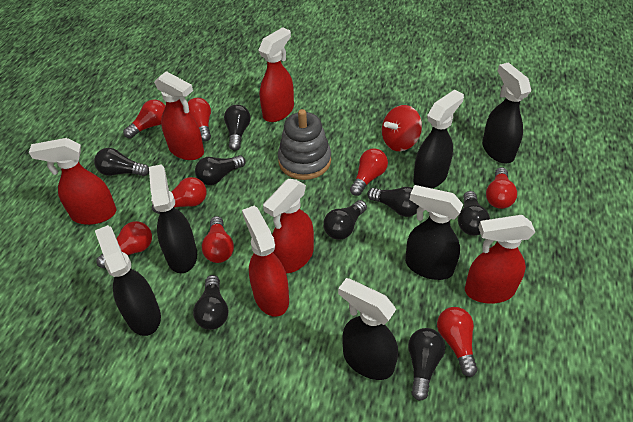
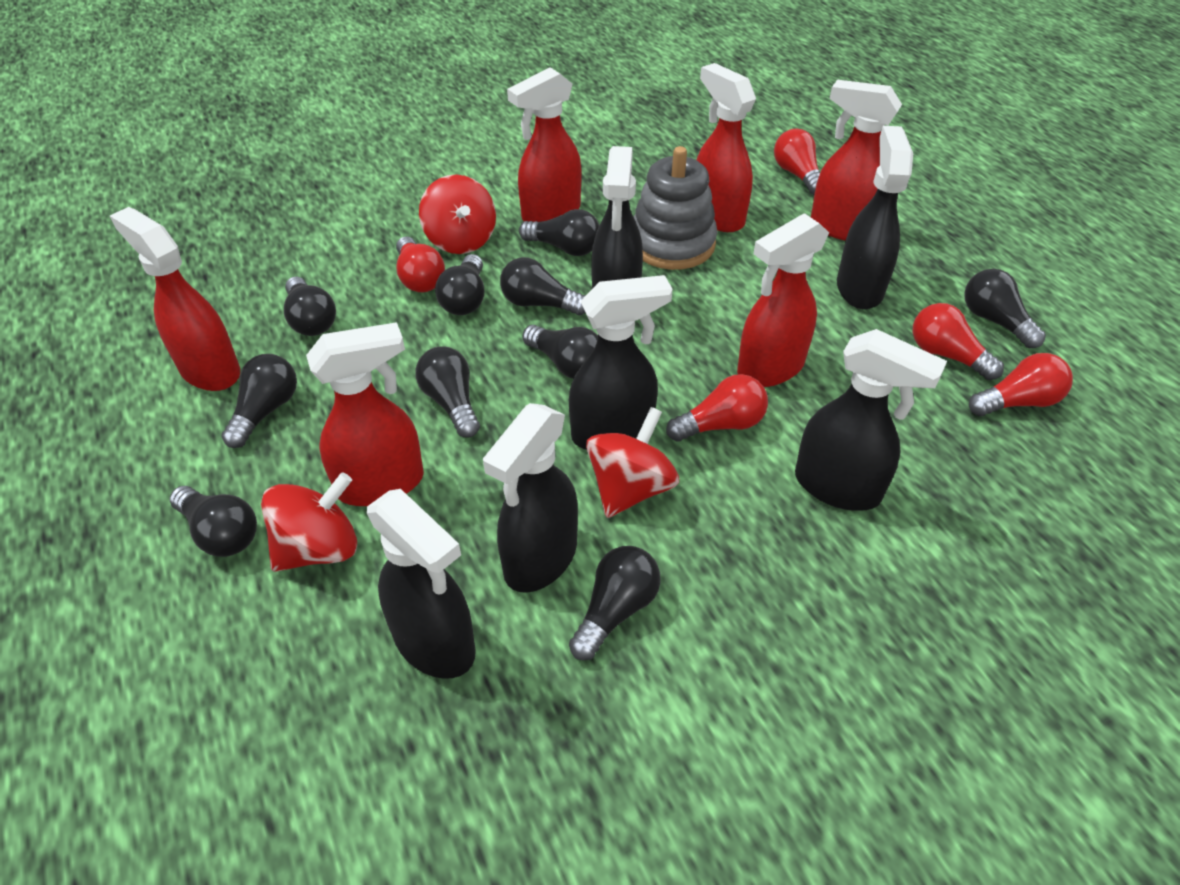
black light bulb: [94,148,149,176] [193,275,228,330] [195,155,246,185] [224,105,250,151] [323,200,367,240] [367,187,420,217] [408,328,445,401] [458,191,490,236] = 8 -> [170,486,257,557] [221,354,297,448] [284,277,336,336] [415,346,480,438] [435,254,484,315] [500,257,586,315] [519,209,599,256] [522,325,598,379] [569,546,661,660] [964,269,1046,348] = 10
red light bulb: [96,221,152,268] [123,100,165,139] [152,177,207,214] [188,98,211,142] [202,216,234,263] [350,148,388,196] [437,307,478,377] [486,167,517,209] = 8 -> [396,237,445,292] [666,374,768,441] [774,128,820,195] [913,303,1004,380] [969,353,1073,416] = 5
red spinning top: [382,105,422,151] = 1 -> [261,472,357,572] [419,175,496,254] [586,407,679,518] = 3

